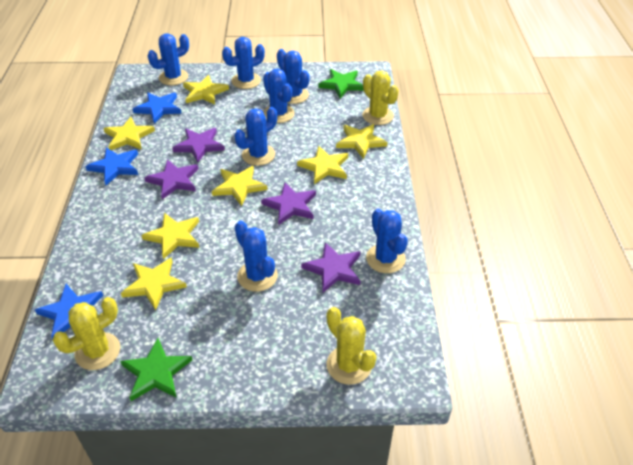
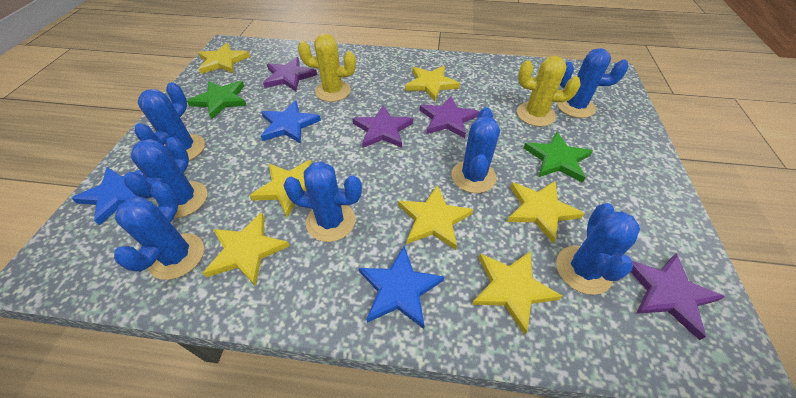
yellow cactus: [53,297,120,370] [327,307,377,385] [362,71,399,125] = 3 -> [298,34,356,102] [517,56,581,127] = 2

